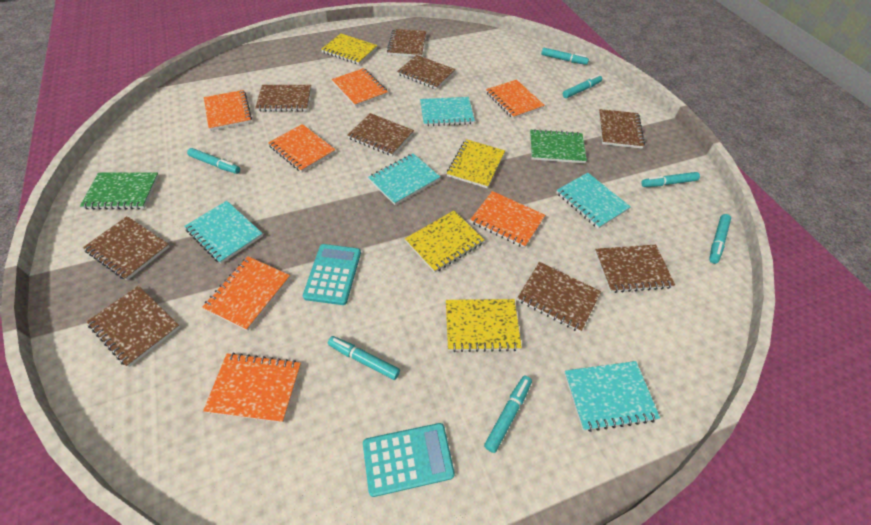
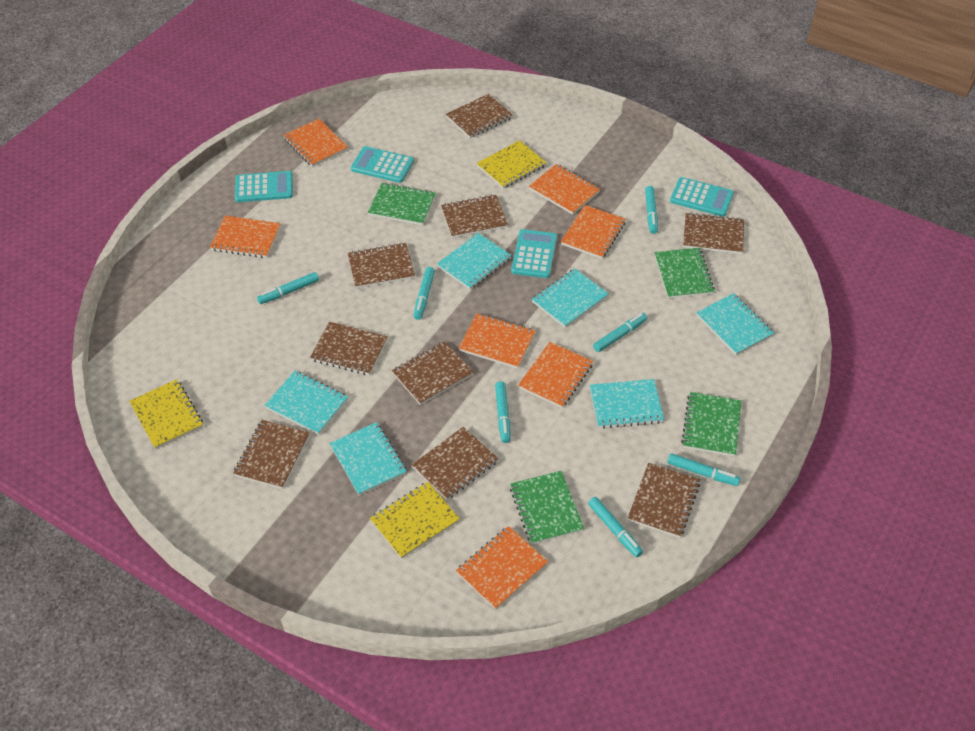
green notebook: [80,173,159,209] [530,129,587,163] = 2 -> [368,182,436,225] [510,471,584,544] [654,248,715,299] [681,392,741,456] = 4
turquoise calculator: [303,244,361,305] [363,423,455,497] = 2 -> [235,171,293,202] [351,146,414,183] [511,229,557,278] [670,177,734,217] = 4
turquoise notebook: [184,201,263,264] [368,153,440,205] [420,97,475,127] [556,173,631,229] [564,361,660,432] = 5 -> [264,371,348,435] [329,422,407,496] [437,233,511,290] [532,269,609,328] [590,379,664,429] [696,293,774,355] = 6
yellow notebook: [321,33,378,65] [405,211,484,273] [446,299,522,352] [447,139,505,188] = 4 -> [129,379,203,449] [370,482,460,559] [477,140,547,189] = 3

